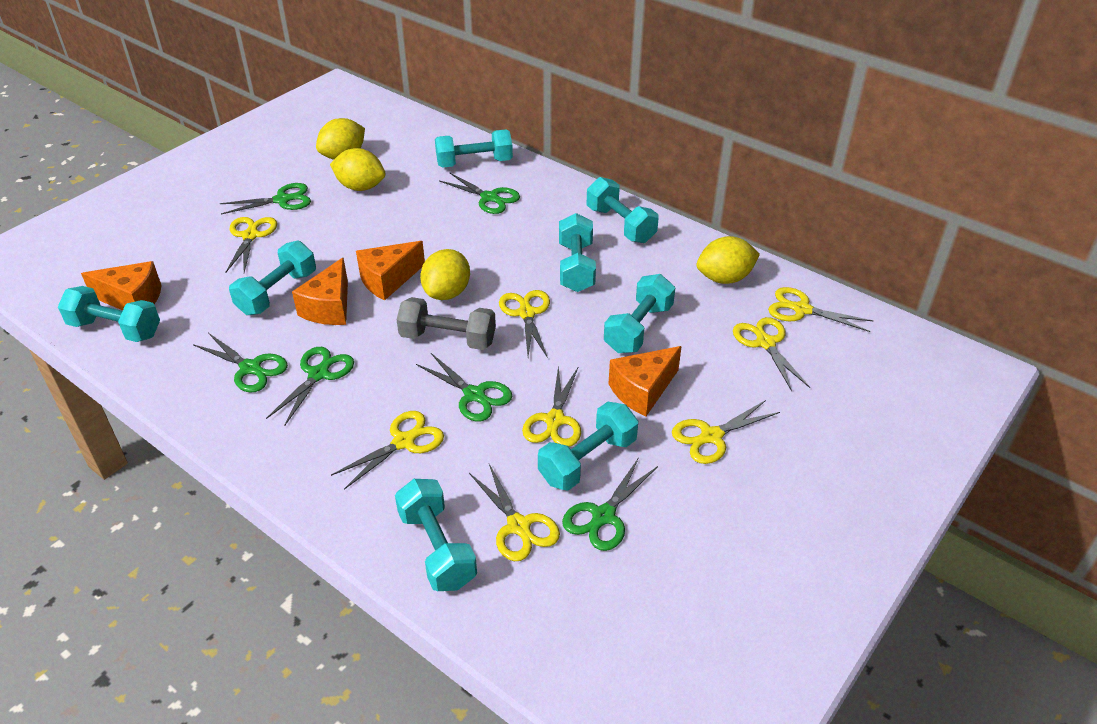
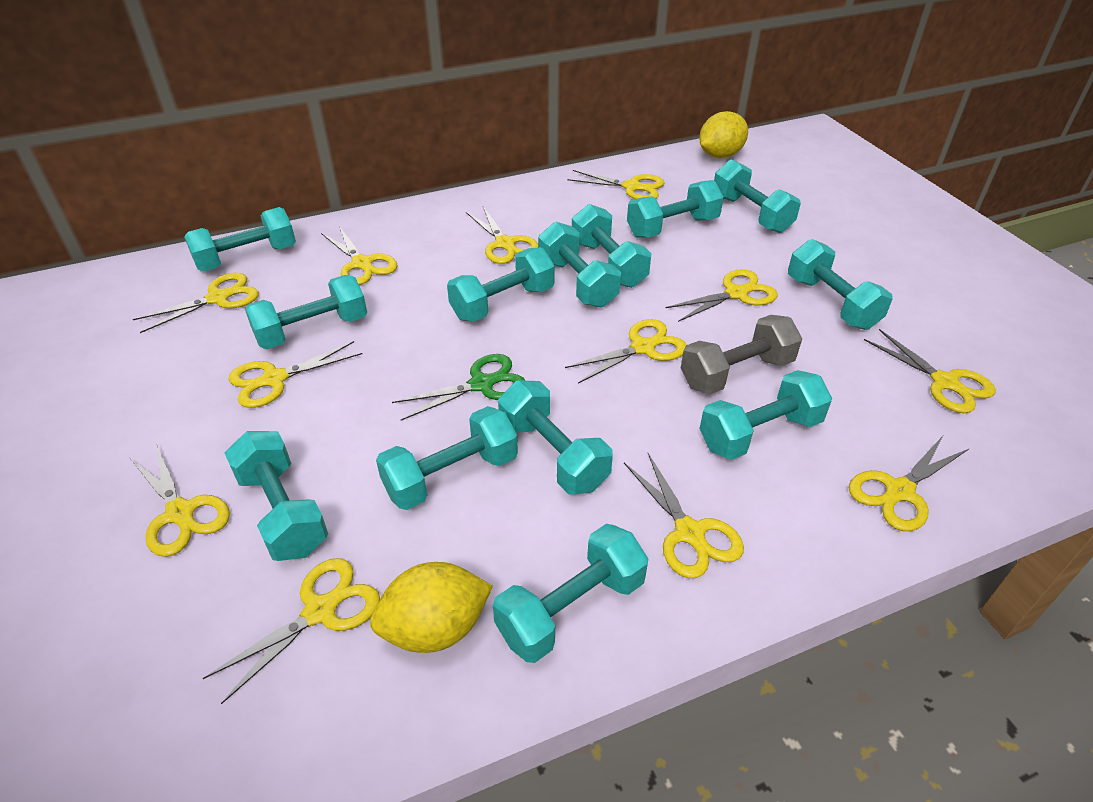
green scissors: [193,333,288,393] [220,183,311,214] [266,347,354,426] [416,353,512,421] [439,173,520,214] [562,457,658,551] = 6 -> [392,354,526,421] = 1
orange cheese: [81,261,161,310] [292,257,348,325] [356,241,425,300] [608,346,682,416] = 4 -> none = 0
turquoise dumbbell: [58,286,160,342] [229,240,316,315] [395,479,477,591] [435,129,513,168] [538,402,638,491] [559,213,596,292] [587,177,659,243] [604,274,675,353] = 8 -> [184,207,296,271] [225,431,328,561] [245,275,367,349] [376,406,518,510] [447,247,555,322] [493,524,648,663] [498,381,613,495] [538,222,621,308] [572,204,652,288] [627,180,724,238] [699,370,832,460] [714,159,801,233] [788,239,893,330] = 13
yellow lemon: [316,118,365,160] [330,148,385,191] [420,249,470,300] [697,236,760,284] = 4 -> [370,562,493,653] [699,111,748,158] = 2
yellow scissors: [225,217,277,273] [331,411,444,490] [469,464,560,561] [499,290,550,358] [522,365,581,447] [672,400,780,464] [733,317,810,391] [768,287,874,332] = 8 -> [129,444,230,557] [133,273,259,333] [202,558,380,704] [228,341,363,408] [321,226,398,285] [466,207,538,264] [565,319,686,384] [567,170,664,199] [624,453,744,578] [666,269,778,322] [849,436,969,531] [864,329,996,413] = 12

